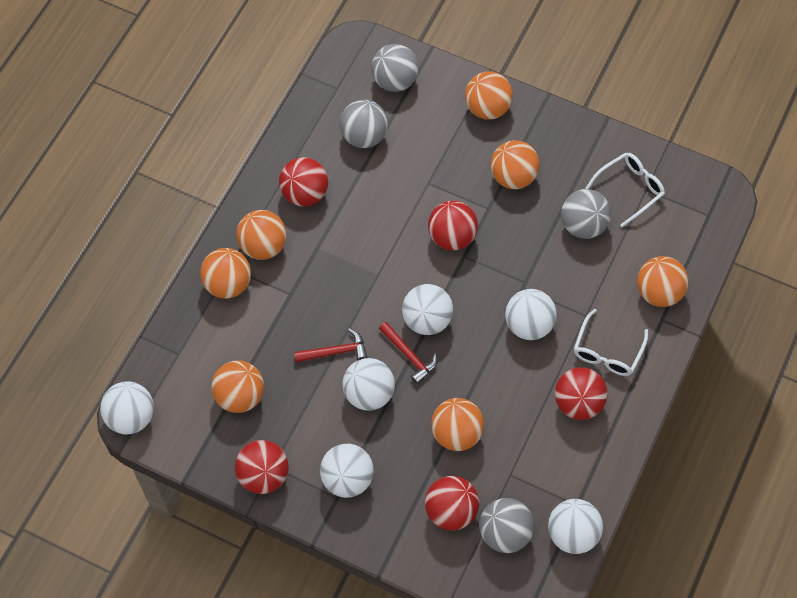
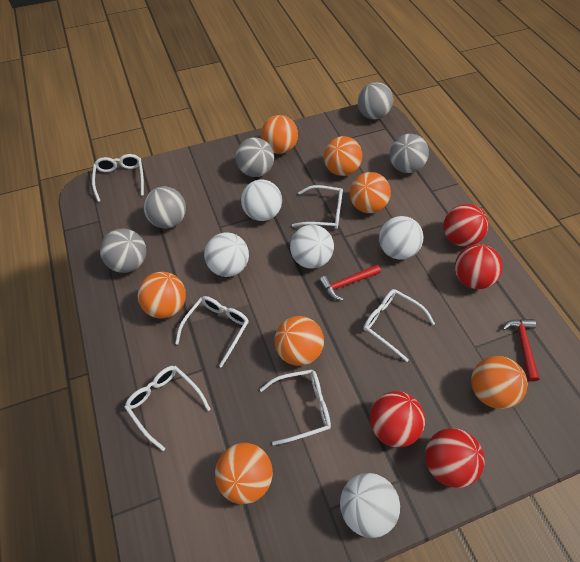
grey ball: [340,100,388,148] [371,44,419,92] [479,498,534,553] [561,189,611,239] = 4 -> [100,229,146,273] [143,186,186,228] [236,137,274,177] [358,82,393,119] [390,134,429,173] = 5
red ball: [235,440,289,494] [279,157,328,206] [425,476,479,530] [428,201,478,250] [555,367,608,420] = 5 -> [370,391,425,448] [425,428,485,488] [443,204,489,247] [455,244,503,289] = 4
white ball: [100,381,154,434] [320,444,374,498] [343,358,395,410] [402,284,453,335] [505,289,557,340] [548,499,603,554] = 6 -> [204,232,249,277] [241,180,282,221] [290,225,334,269] [340,473,400,538] [379,216,423,259] = 5
white glasses: [574,309,648,376] [585,153,665,227] = 2 -> [92,154,144,202] [124,366,211,451] [175,296,249,368] [260,369,331,446] [292,185,343,229] [363,289,435,362] = 6

